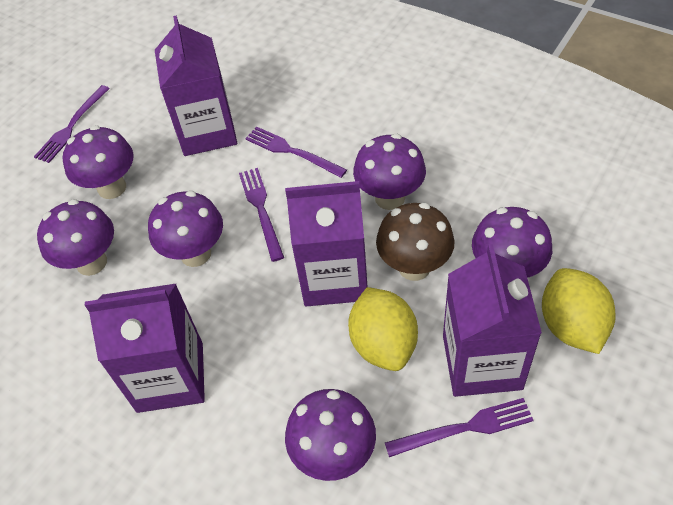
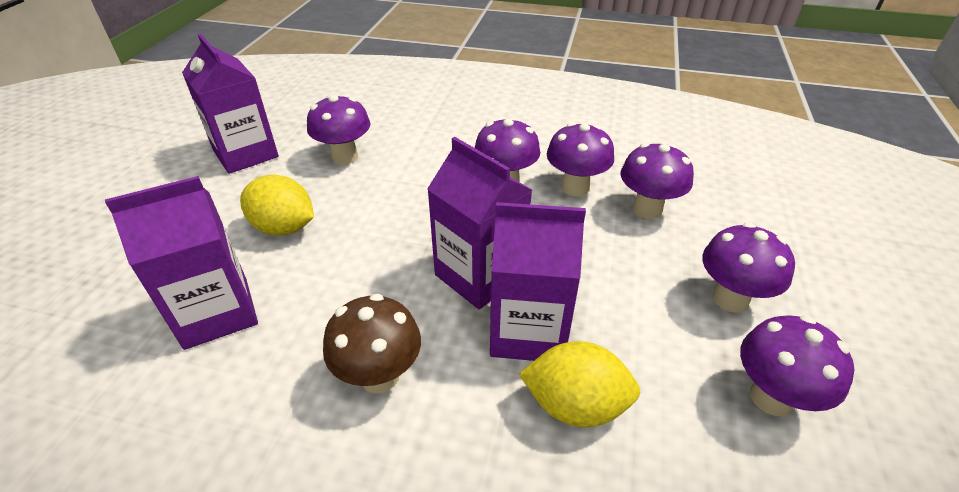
purple fork: [34,85,110,163] [239,168,284,262] [245,126,347,178] [385,398,534,457] = 4 -> none = 0

